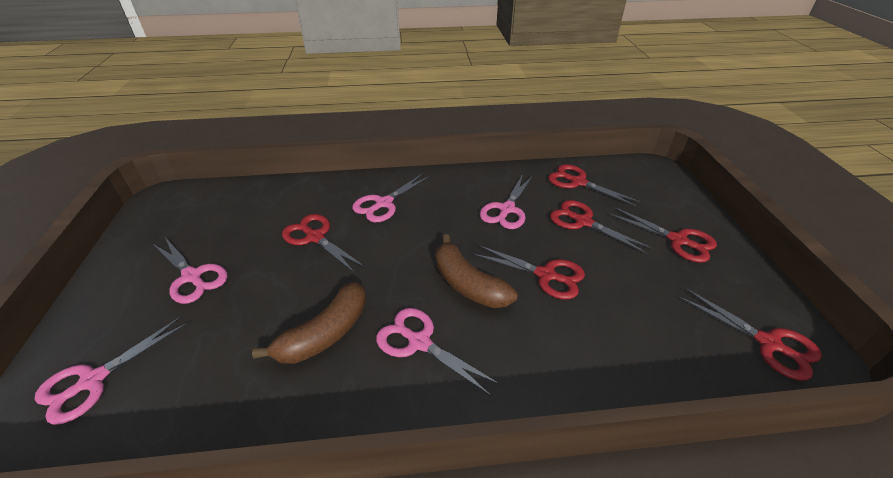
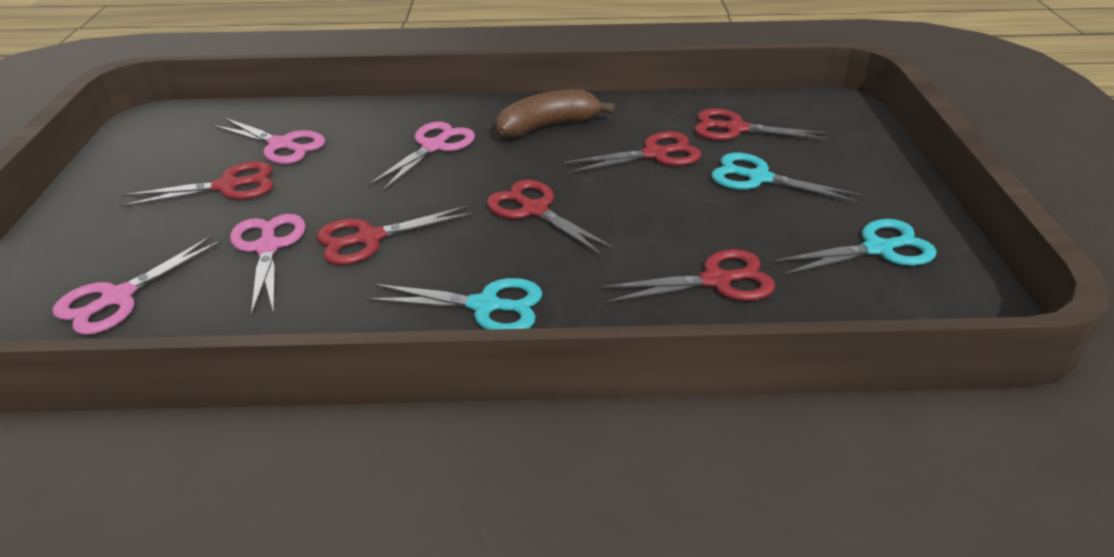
brown banana: [252,281,366,364] [435,234,517,308] = 2 -> [496,89,615,137] = 1
pink scissors: [35,316,189,425] [152,237,228,304] [352,173,431,222] [376,308,500,396] [480,174,533,229] = 5 -> [52,235,223,335] [212,118,325,164] [230,214,306,316] [369,121,475,191] = 4
turquoise scissors: none = 0 -> [367,278,542,330] [711,153,861,202] [775,219,937,275] = 3

